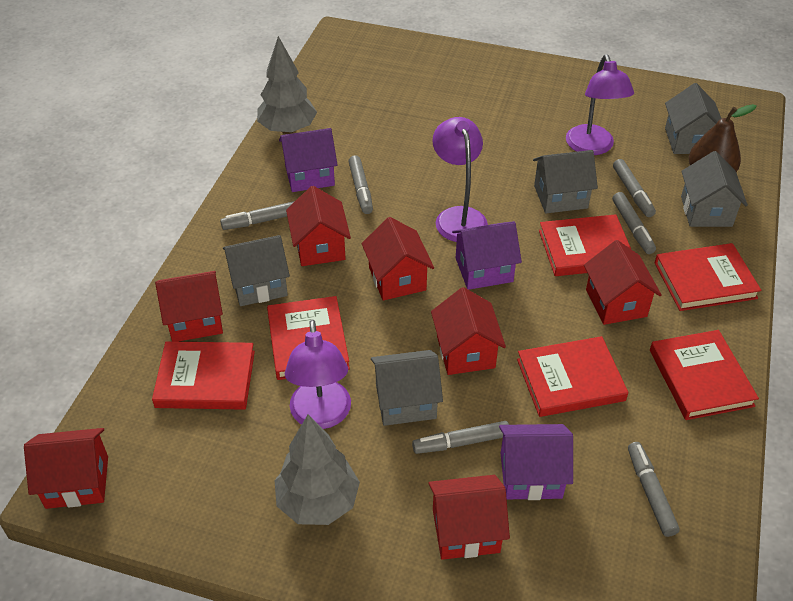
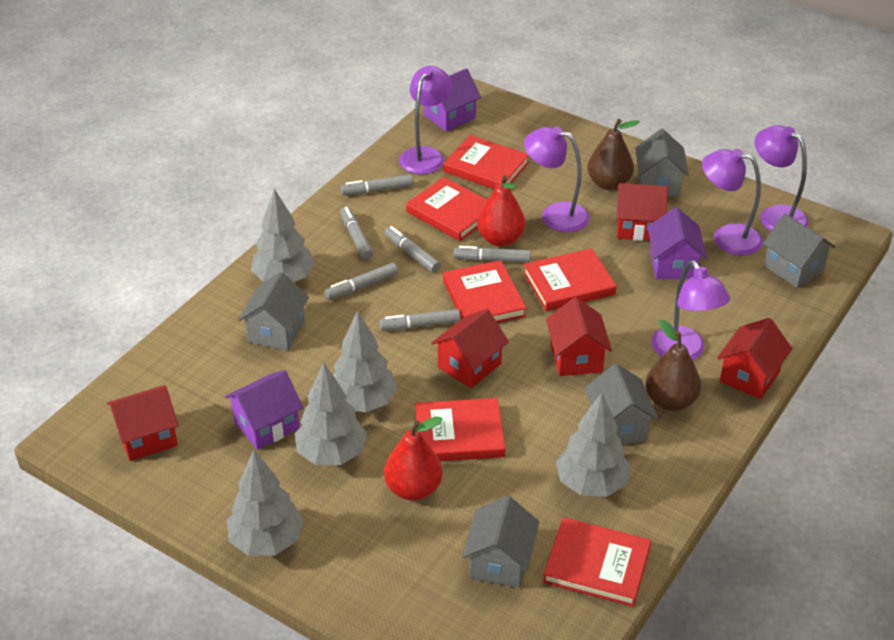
brown pear: [689,104,757,172] = 1 -> [587,119,640,190] [645,319,701,411] = 2
grey tree: [257,36,317,134] [274,414,360,525] = 2 -> [227,450,304,556] [251,189,315,282] [295,363,367,465] [333,310,398,413] [556,392,630,497] = 5
purple lamp: [285,320,351,429] [432,117,488,242] [566,54,634,155] = 3 -> [399,66,452,174] [524,126,590,232] [651,260,730,360] [702,149,763,255] [755,125,809,231] = 5
red house: [24,428,108,509] [155,271,223,342] [286,186,351,266] [361,217,434,301] [429,475,510,560] [431,287,506,375] [584,240,662,325] = 7 -> [107,385,178,461] [431,309,509,388] [546,297,612,376] [616,183,668,241] [717,318,792,399] = 5
red pear: none = 0 -> [384,417,443,501] [477,175,526,247] = 2

